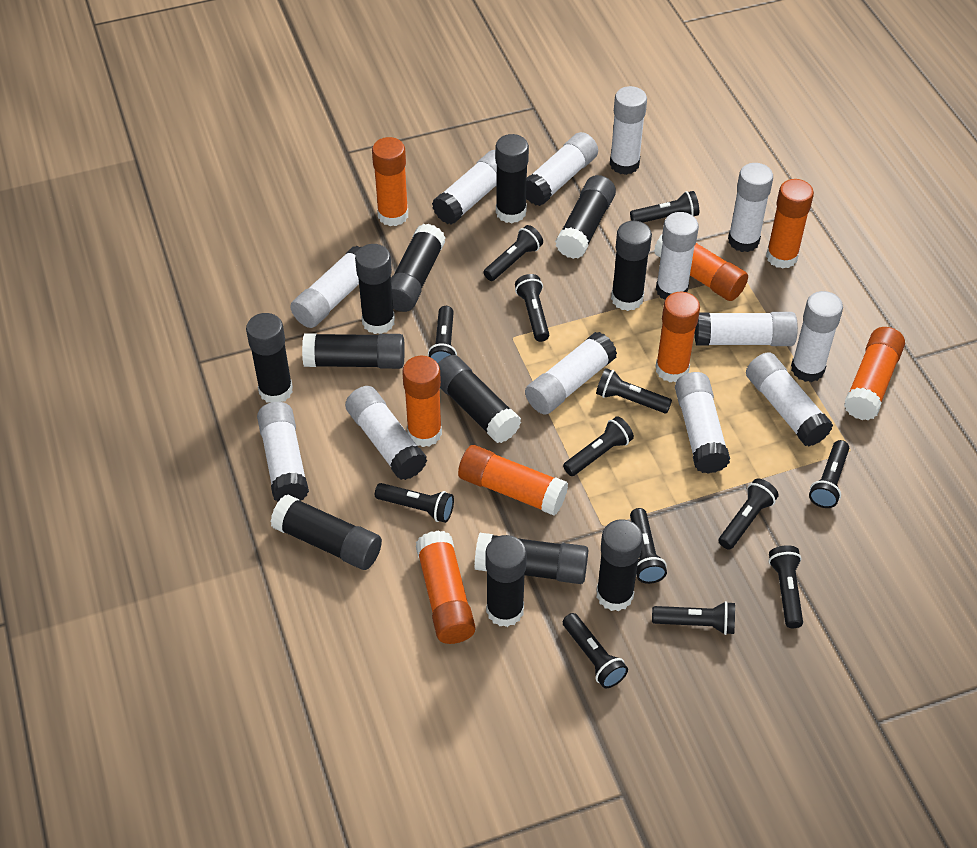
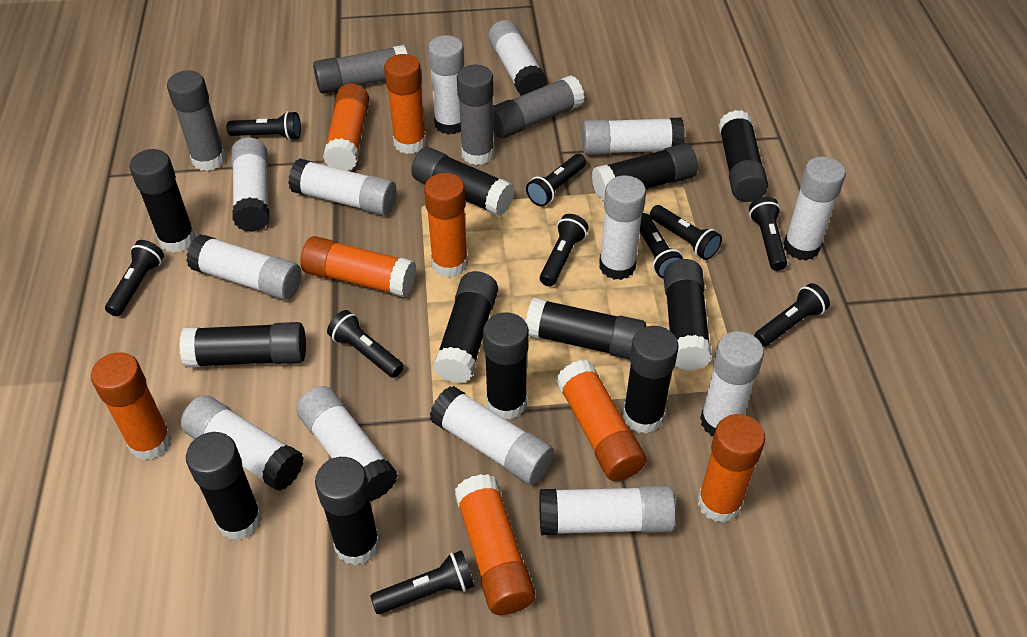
black flashlight: [375,483,454,523] [428,306,457,363] [483,225,543,281] [515,274,549,342] [563,416,634,476] [563,613,628,688] [596,368,672,413] [630,191,699,223] [630,508,667,584] [652,601,735,635] [719,479,778,550] [769,545,803,628] [809,440,849,508] = 13 -> [105,240,164,316] [227,111,301,140] [327,310,404,378] [370,550,474,614] [526,154,586,206] [540,214,588,286] [640,213,683,279] [650,205,722,260] [749,197,787,271] [754,283,830,347] = 10
grey glue stick: none = 0 -> [167,70,226,171] [313,45,407,94] [457,65,494,165] [493,75,585,139] = 4

